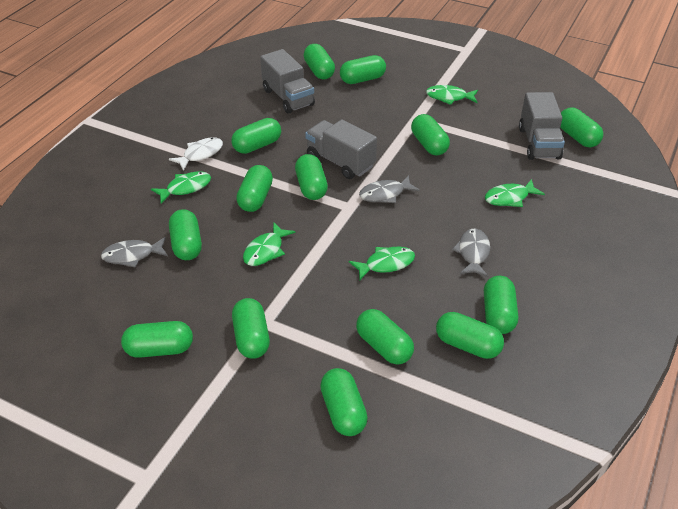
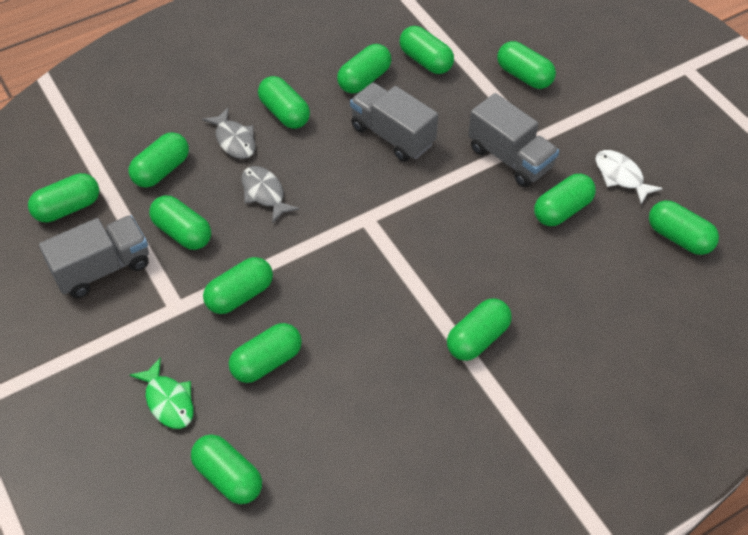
green capsule: [121,321,193,358] [169,209,202,260] [231,118,281,154] [232,298,270,359] [236,165,273,212] [295,154,328,200] [304,44,335,79] [320,368,368,436] [340,55,386,84] [356,309,414,365] [411,114,450,156] [436,312,504,359] [484,276,518,334] [560,107,603,147] = 14 -> [28,173,99,222] [129,132,189,188] [149,195,211,250] [191,434,262,504] [203,257,273,314] [229,323,302,383] [258,76,310,129] [337,44,391,93] [400,26,454,74] [447,298,512,361] [497,41,556,89] [534,174,596,226] [649,200,719,255] = 13
green fish: [151,172,211,204] [243,222,296,266] [349,247,415,280] [426,85,478,105] [485,179,545,207] = 5 -> [130,357,194,429] = 1
grey fish: [101,237,168,268] [359,175,420,203] [452,229,490,277] = 3 -> [202,107,255,159] [242,166,300,223] = 2

